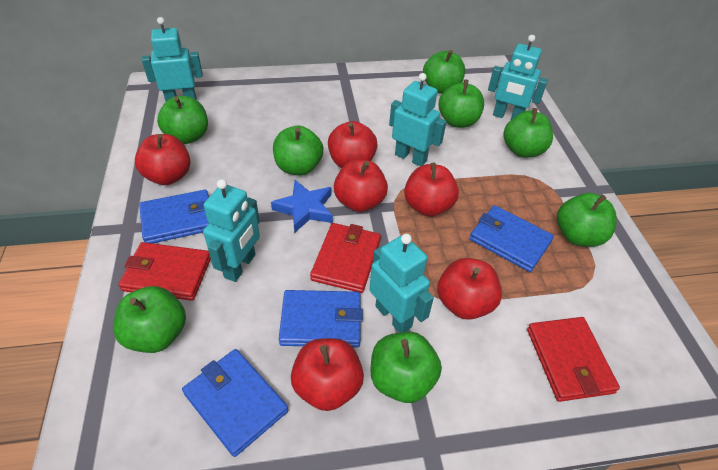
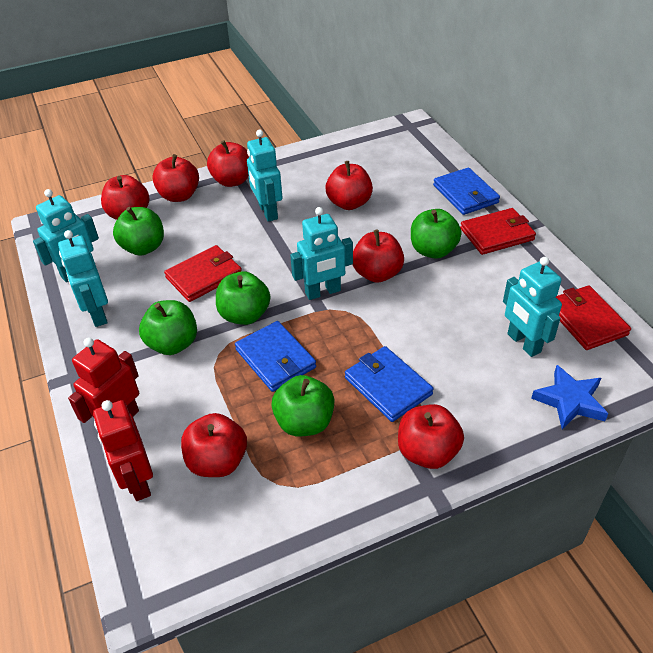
blue wallet: [139,190,209,243] [182,349,288,457] [279,290,363,347] [469,205,554,272] = 4 -> [235,321,316,392] [345,346,433,422] [433,167,500,215] = 3
green apple: [113,286,186,353] [157,96,208,144] [273,126,323,175] [371,332,442,403] [423,50,465,94] [439,80,484,128] [503,108,553,158] [557,193,617,247] = 8 -> [113,207,164,256] [139,300,197,355] [216,271,270,325] [271,375,335,437] [411,209,462,259] = 5
red apple: [135,134,190,185] [291,338,364,411] [328,121,378,168] [334,160,388,212] [404,163,459,217] [437,258,502,320] = 6 -> [101,175,149,220] [152,154,199,202] [181,413,247,477] [207,140,249,187] [325,161,373,210] [352,230,404,283] [398,404,464,469] = 7
red robot: none = 0 -> [68,338,139,423] [93,400,153,501] = 2

